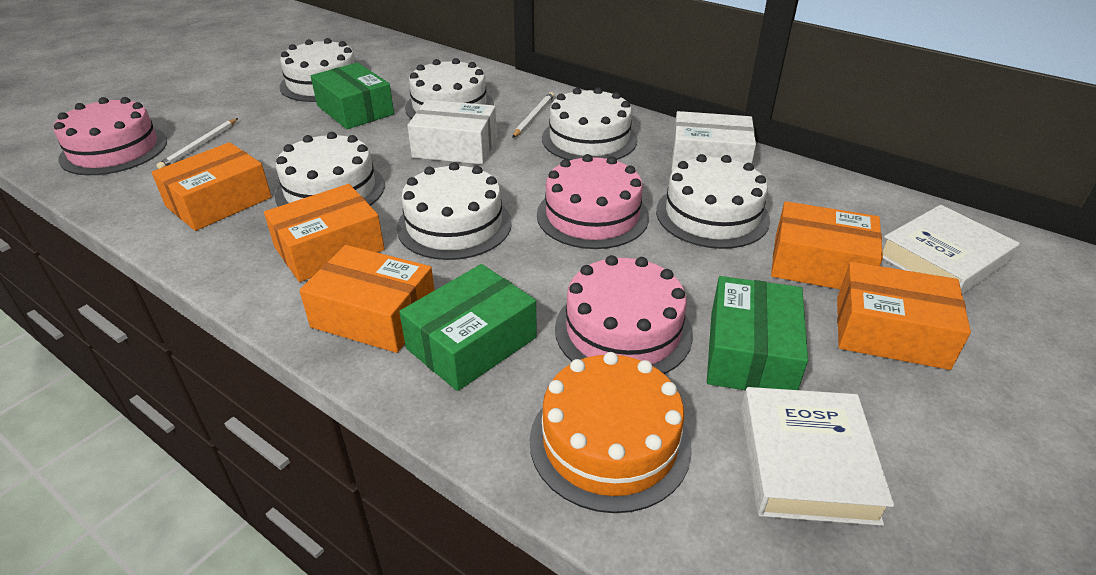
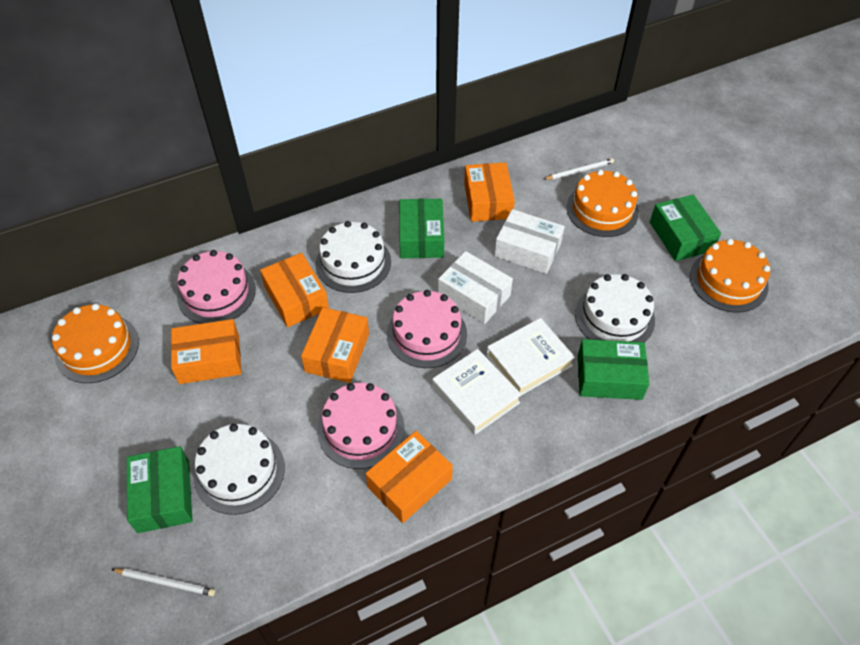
green box: [311,63,394,129] [399,264,537,391] [707,276,808,391] = 3 -> [127,446,193,533] [399,199,444,258] [578,339,649,400] [650,195,721,261] = 4
orange cake: [530,352,692,513] = 1 -> [52,304,139,383] [566,170,639,237] [690,239,770,312] = 3
white cake: [275,132,385,207] [279,38,356,102] [397,162,512,260] [405,58,494,119] [542,87,638,161] [656,154,770,249] = 6 -> [194,424,285,515] [316,221,391,293] [575,274,655,342] = 3

